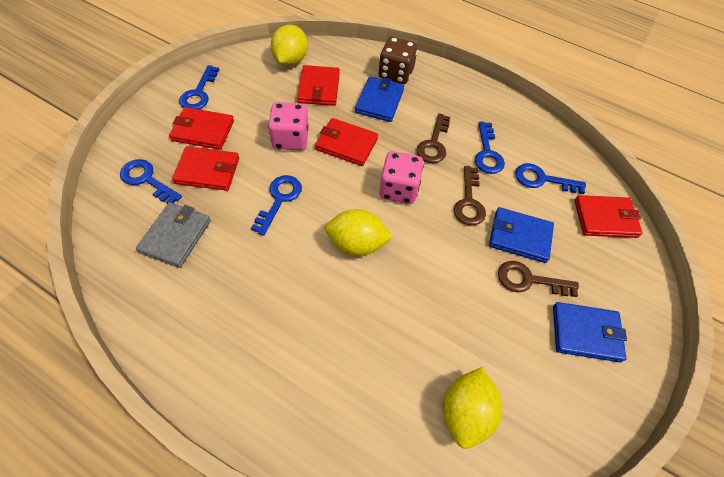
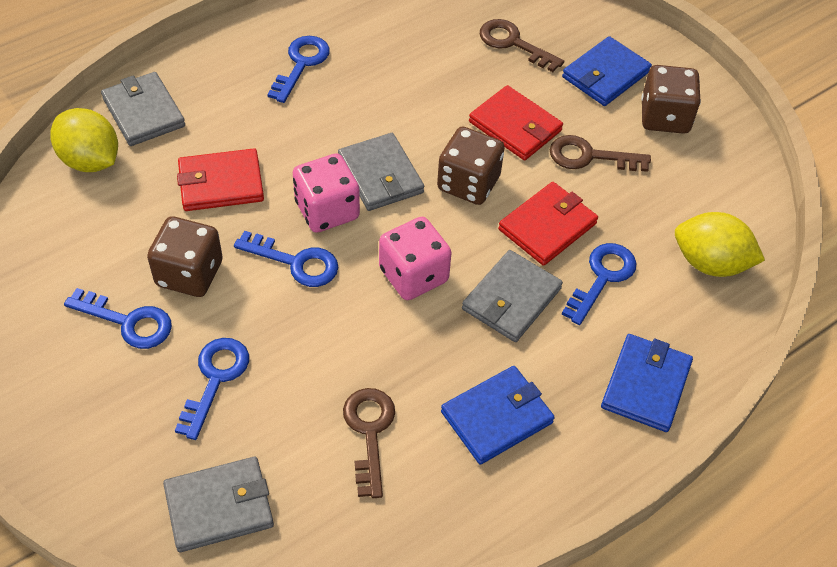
brown dice: [379,37,418,84] = 1 -> [147,216,223,297] [437,127,505,205] [641,65,701,134] = 3
grey wallet: [136,202,211,268] = 1 -> [101,72,185,146] [163,457,274,552] [338,133,424,211] [462,250,563,342] = 4
red wallet: [169,107,234,149] [172,146,239,191] [297,65,340,106] [315,118,378,166] [574,195,643,238] = 5 -> [177,148,264,211] [469,85,563,160] [498,182,598,266] = 3
yellow lemon: [271,25,308,66] [325,209,393,256] [443,367,502,449] = 3 -> [50,108,118,172] [675,212,765,277] = 2

